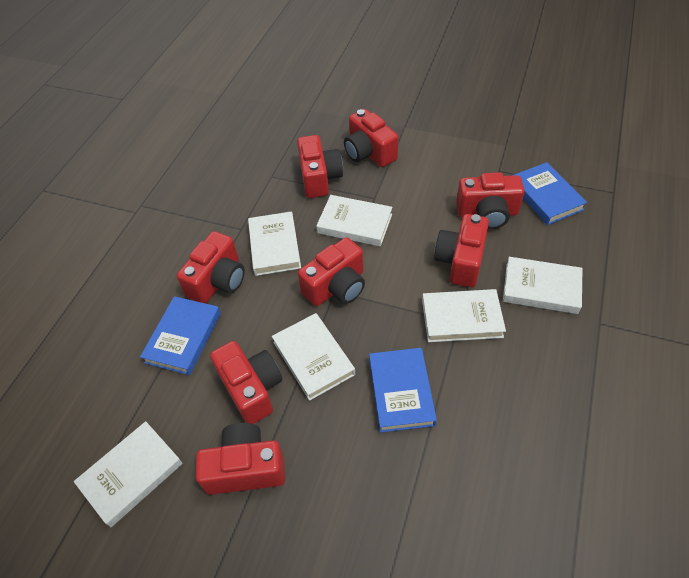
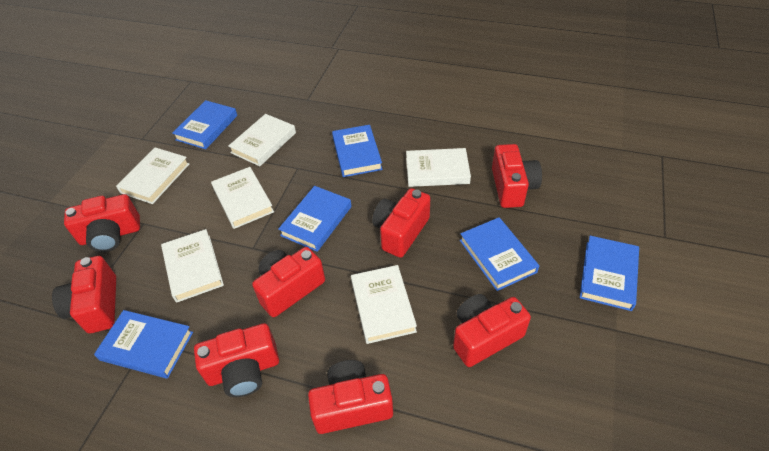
blue book: [140,296,221,375] [369,348,437,433] [512,162,587,225] = 3 -> [94,310,193,379] [172,100,237,149] [278,186,352,252] [332,125,383,177] [460,217,539,291] [580,236,639,311] = 6

